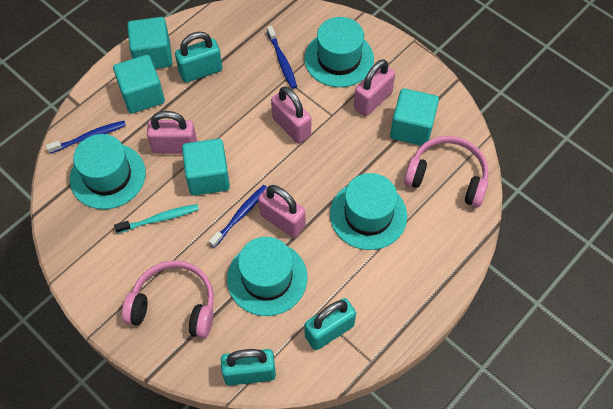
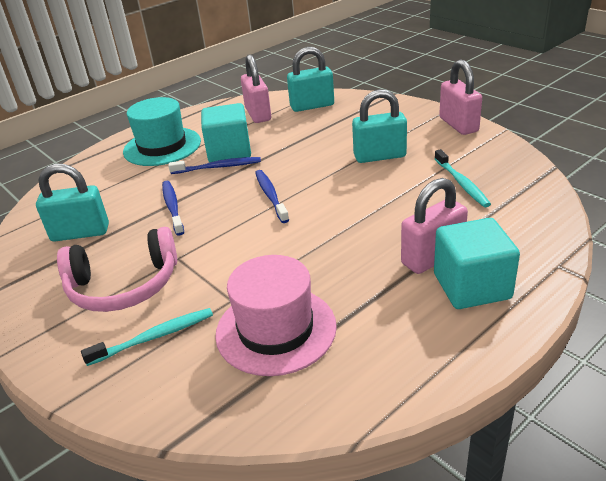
pink hat: none = 0 -> [215,255,337,376] = 1
pink headphones: [122,261,214,338] [404,136,489,207] = 2 -> [57,227,177,312] = 1
pink padlock: [147,111,197,154] [258,185,306,238] [271,86,311,144] [354,59,395,116] = 4 -> [241,54,271,123] [401,178,468,274] [439,59,482,135] = 3
turquoise cube: [113,55,165,114] [127,17,173,69] [182,139,230,196] [390,88,439,146] = 4 -> [201,103,251,162] [434,218,520,309] = 2
turquoise hat: [70,134,146,209] [227,237,307,316] [304,17,374,87] [330,173,407,250] = 4 -> [123,97,201,166] = 1
turquoise toothbrush: [114,204,199,233] = 1 -> [81,308,213,366] [434,149,491,207] = 2

